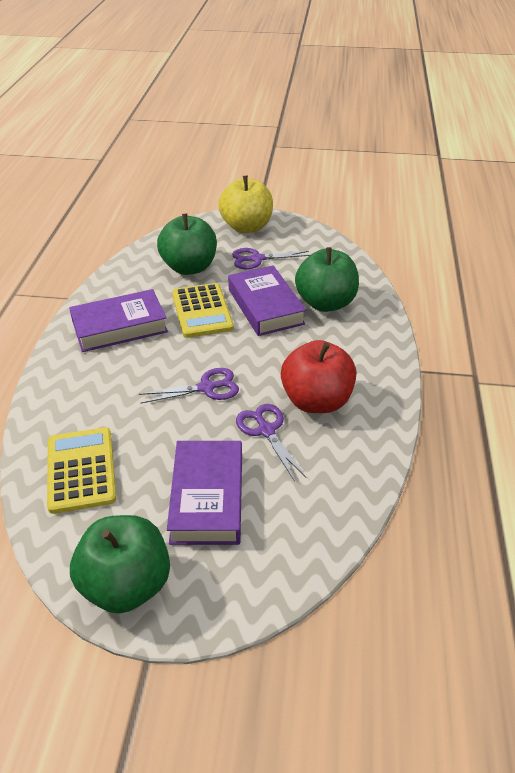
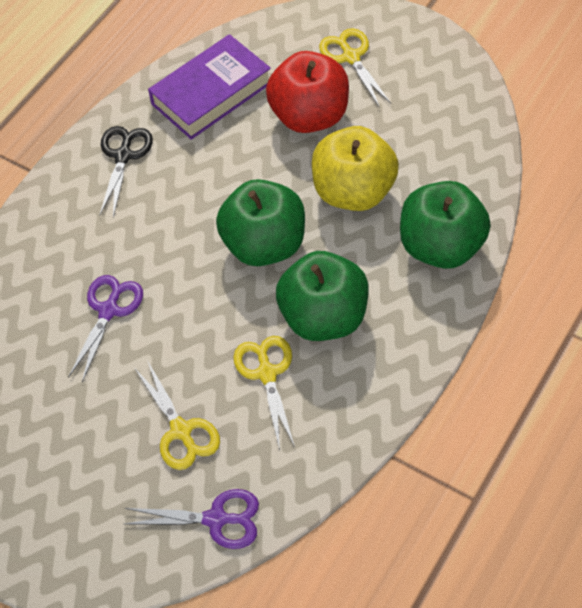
black scissors: none = 0 -> [99,126,153,217] = 1
purple book: [69,289,168,352] [167,441,242,545] [228,265,306,336] = 3 -> [148,34,271,140] = 1
purple scissors: [139,368,239,403] [232,248,310,269] [236,404,306,482] = 3 -> [68,275,143,382] [124,489,259,549] = 2
yellow calculator: [47,427,116,514] [172,283,234,338] = 2 -> none = 0
yellow scissors: none = 0 -> [135,360,220,470] [233,336,295,450] [319,28,391,108] = 3

